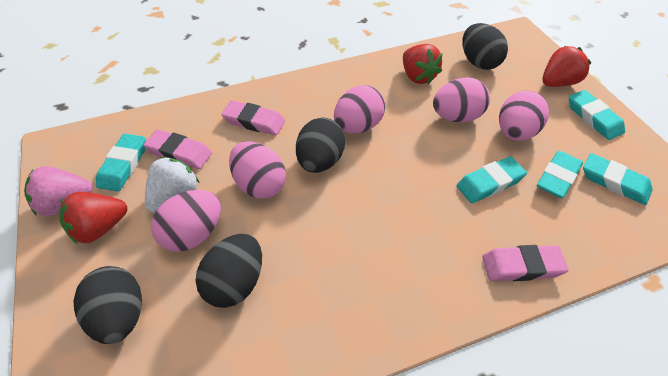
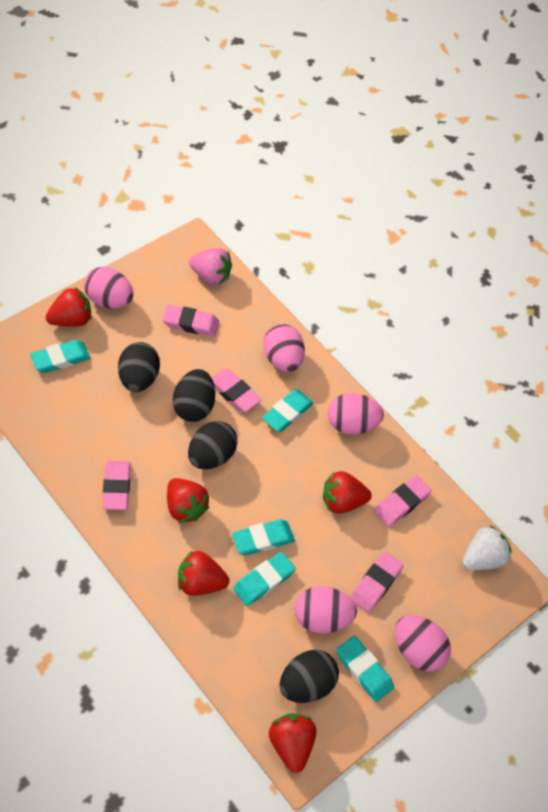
pink eraser: [144,129,212,169] [221,100,285,135] [482,245,569,281] = 3 -> [102,461,130,510] [163,305,219,337] [212,369,261,412] [350,552,404,613] [374,475,432,527] = 5
red strawberry: [60,192,127,244] [403,44,443,84] [542,46,591,87] = 3 -> [46,287,92,327] [167,478,209,523] [178,550,229,596] [269,713,316,773] [323,471,372,514] = 5

